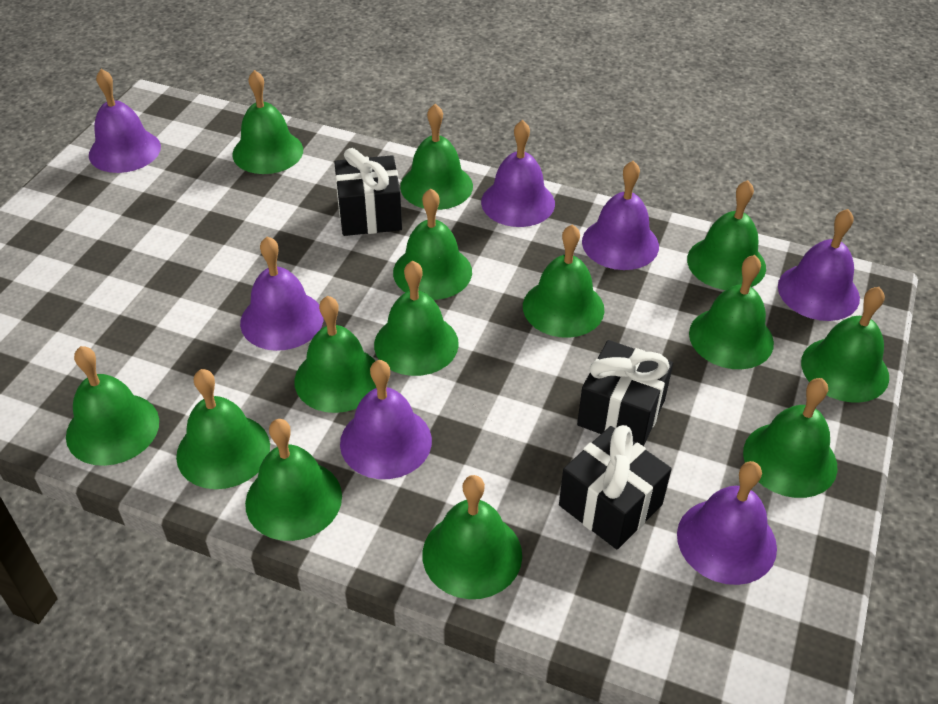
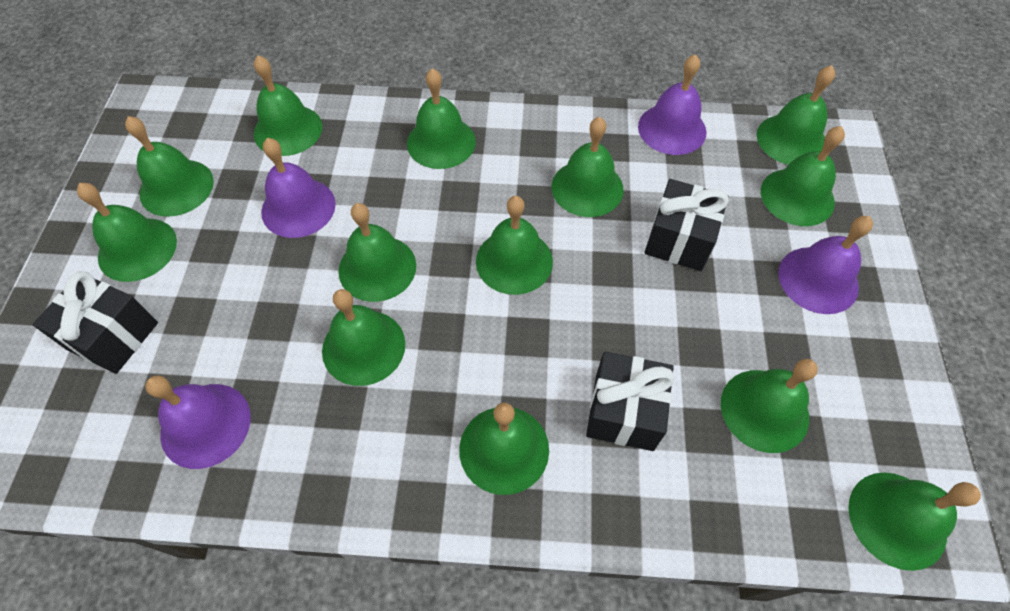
green bell: [66,346,159,466] [176,369,270,489] [232,70,303,174] [245,419,342,541] [294,296,376,413] [374,261,459,376] [393,188,472,300] [400,104,473,210] [422,475,522,599] [523,224,604,338] [687,180,766,290] [689,255,774,369] [743,378,838,498] [801,287,889,403] = 14 -> [77,183,177,282] [125,116,214,217] [254,55,322,156] [322,289,405,386] [338,203,416,302] [407,68,476,169] [459,403,549,495] [476,196,553,295] [552,117,624,217] [721,359,818,453] [757,65,835,165] [761,126,845,226] [848,473,981,571] = 13
purple bell: [89,69,161,173] [240,236,324,351] [340,360,432,479] [481,120,555,227] [582,161,659,270] [677,461,777,585] [778,209,860,321] = 7 -> [145,375,251,469] [261,138,336,238] [638,54,707,155] [778,216,873,314] = 4

